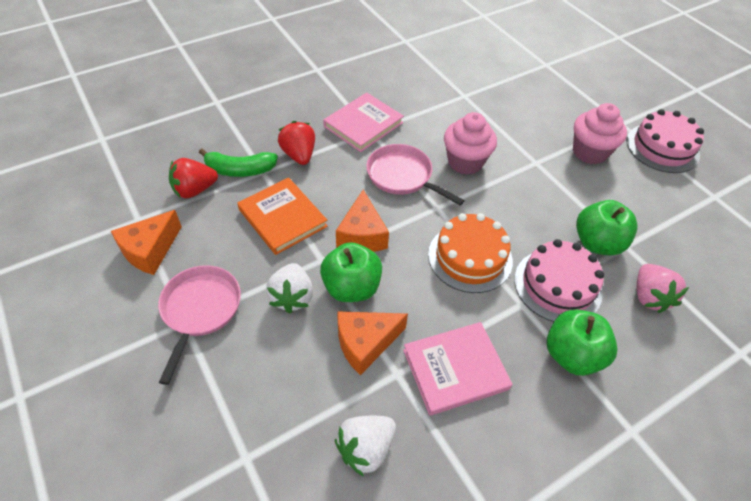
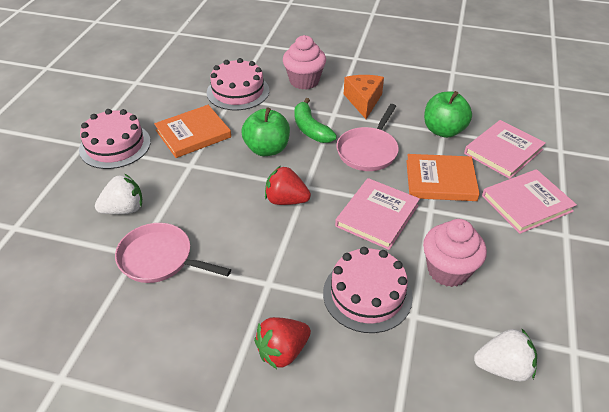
green apple: [320,242,382,302] [547,309,617,376] [576,200,637,256] = 3 -> [241,108,290,156] [424,91,472,138] = 2
orange book: [237,177,328,255] = 1 -> [154,105,231,158] [406,154,480,201] = 2
orange cake: [428,213,513,293] = 1 -> none = 0
orange cheese: [111,210,182,275] [336,190,389,252] [337,311,408,375] = 3 -> [344,75,384,119] = 1
pink book: [323,93,404,152] [403,322,513,416] = 2 -> [335,178,420,250] [464,120,546,179] [482,169,577,234] = 3
pink cake: [514,239,604,322] [627,109,704,173] = 2 -> [79,109,151,169] [207,58,269,110] [323,247,413,333] = 3
pink strawberry: [637,264,689,313] = 1 -> none = 0

